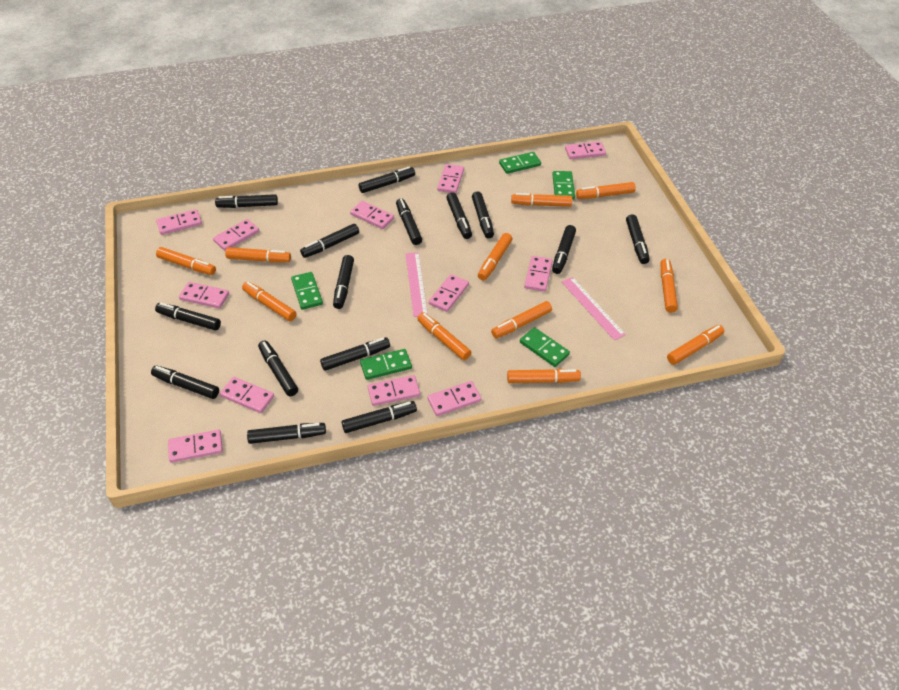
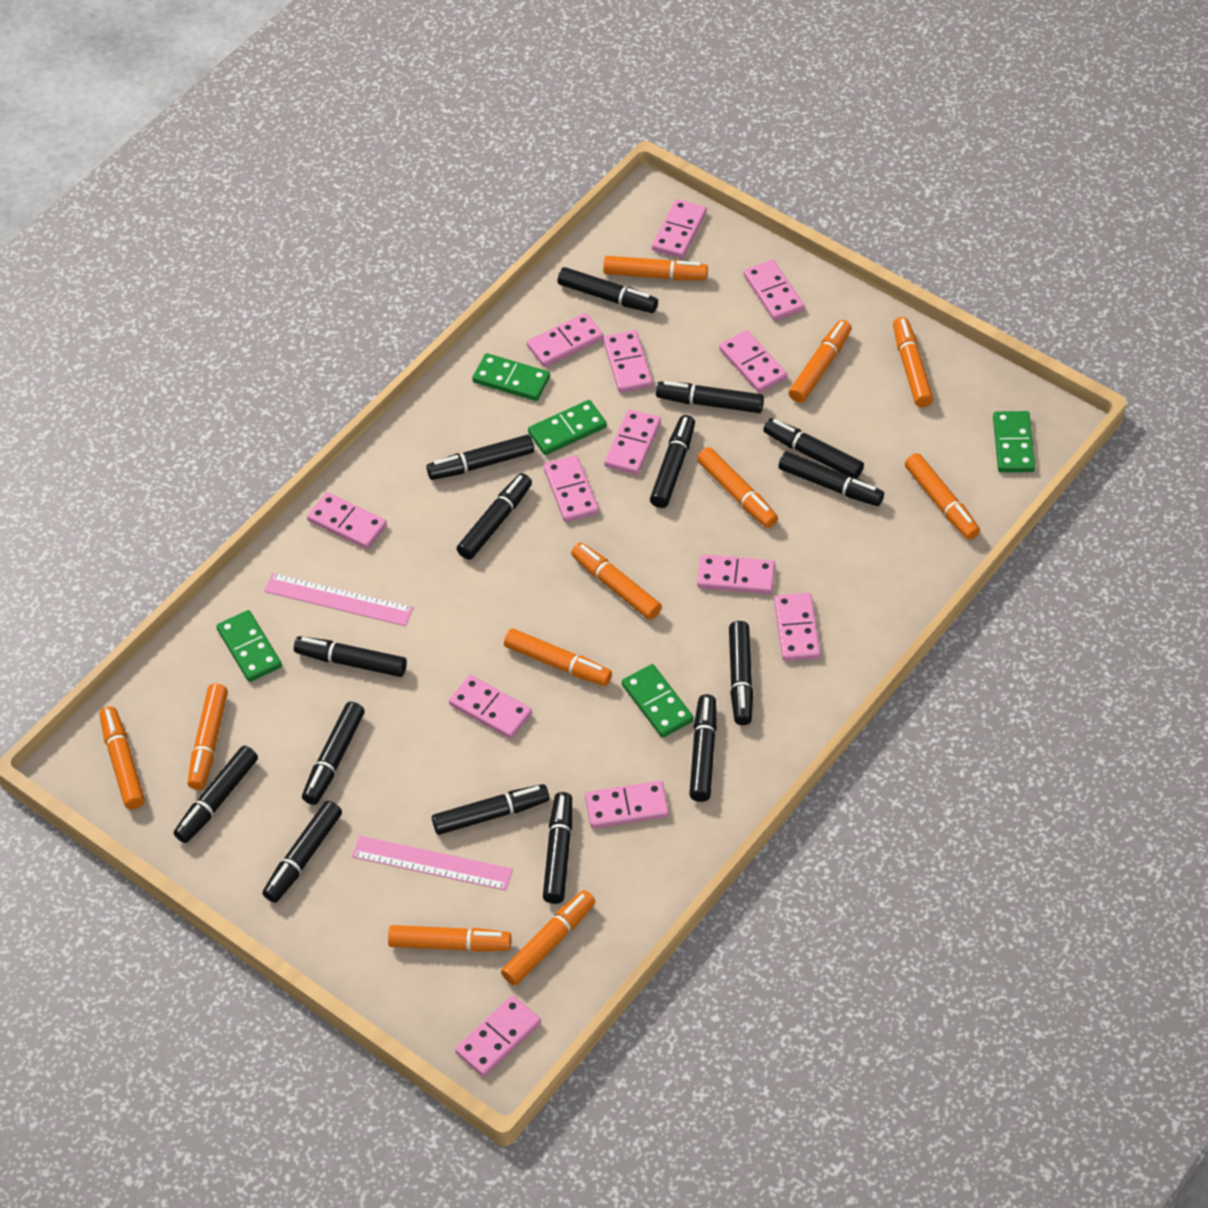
pink domino: [156,209,202,235] [168,430,223,463] [179,282,229,309] [213,219,259,251] [220,377,274,413] [350,201,394,229] [368,375,420,406] [427,381,482,416] [429,274,469,312] [437,164,464,194] [524,256,553,292] [565,141,606,159] = 12 -> [307,492,387,549] [449,675,532,739] [455,995,541,1077] [527,313,604,367] [543,455,599,522] [585,781,669,829] [603,330,653,393] [605,409,661,475] [652,199,707,258] [697,554,775,594] [719,330,787,393] [743,259,804,321] [774,593,821,661] = 13

